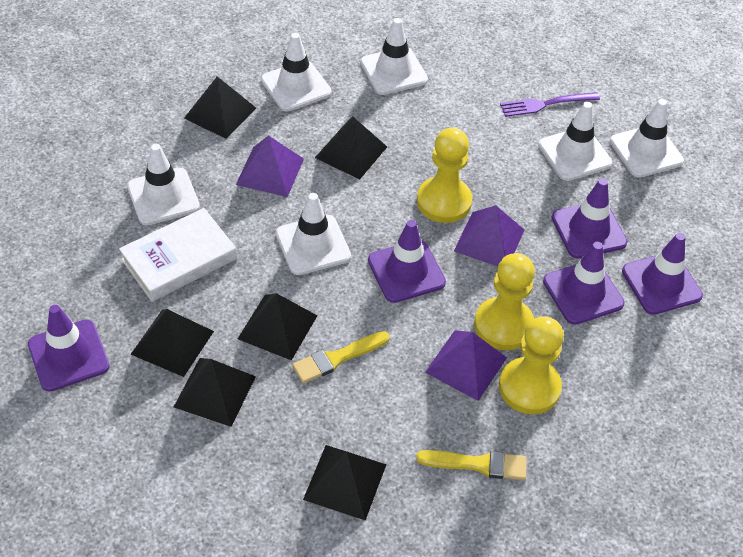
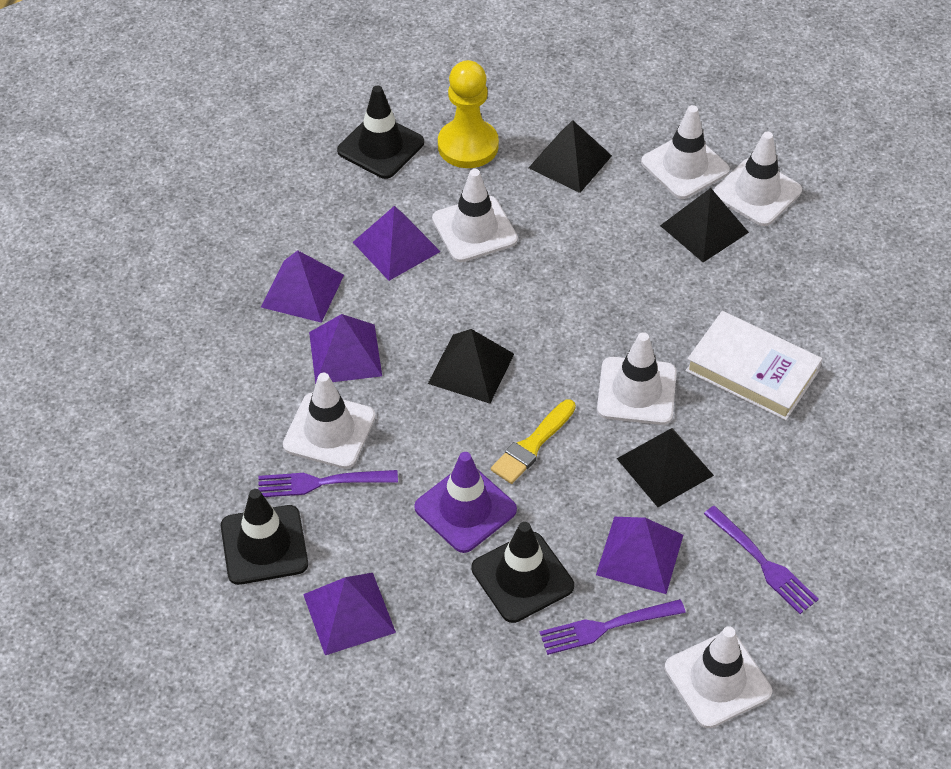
black pyramid: [131,309,214,377] [174,358,256,427] [184,77,256,139] [238,293,317,361] [303,445,387,521] [315,116,387,179] = 6 -> [428,329,514,403] [529,120,612,193] [617,428,714,507] [660,188,749,263] = 4
black traffic cone: none = 0 -> [221,489,308,585] [337,86,424,179] [471,522,574,623] = 3
purple fork: [500,92,600,117] = 1 -> [258,470,398,497] [540,599,686,655] [704,506,819,614] = 3
purple pyramid: [236,135,304,197] [425,330,507,401] [454,205,524,266] = 3 -> [261,250,344,323] [303,573,396,655] [309,314,382,384] [353,206,441,281] [596,517,683,594] = 5
purple traffic cone: [28,305,110,392] [368,220,446,303] [543,242,624,325] [552,178,627,258] [622,233,703,315] = 5 -> [414,452,517,553] = 1
yellow brush: [292,331,390,383] [416,450,527,480] = 2 -> [491,400,576,484] = 1
yellow pawn: [417,128,472,223] [474,253,535,350] [499,316,564,414] = 3 -> [438,60,499,168] = 1

